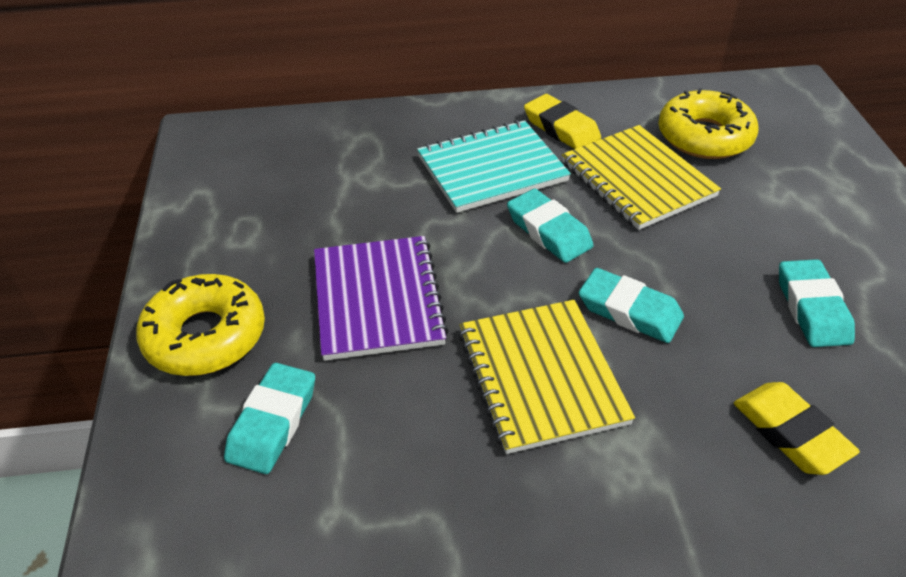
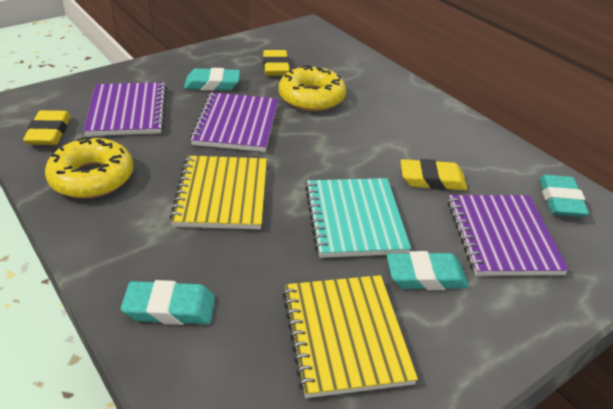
purple notebook: [314,236,449,361] = 1 -> [83,82,167,136] [190,92,278,152] [448,195,569,276] = 3
yellow eraser: [524,94,601,149] [734,382,860,475] = 2 -> [23,110,71,145] [263,50,290,76] [401,159,467,190] = 3

